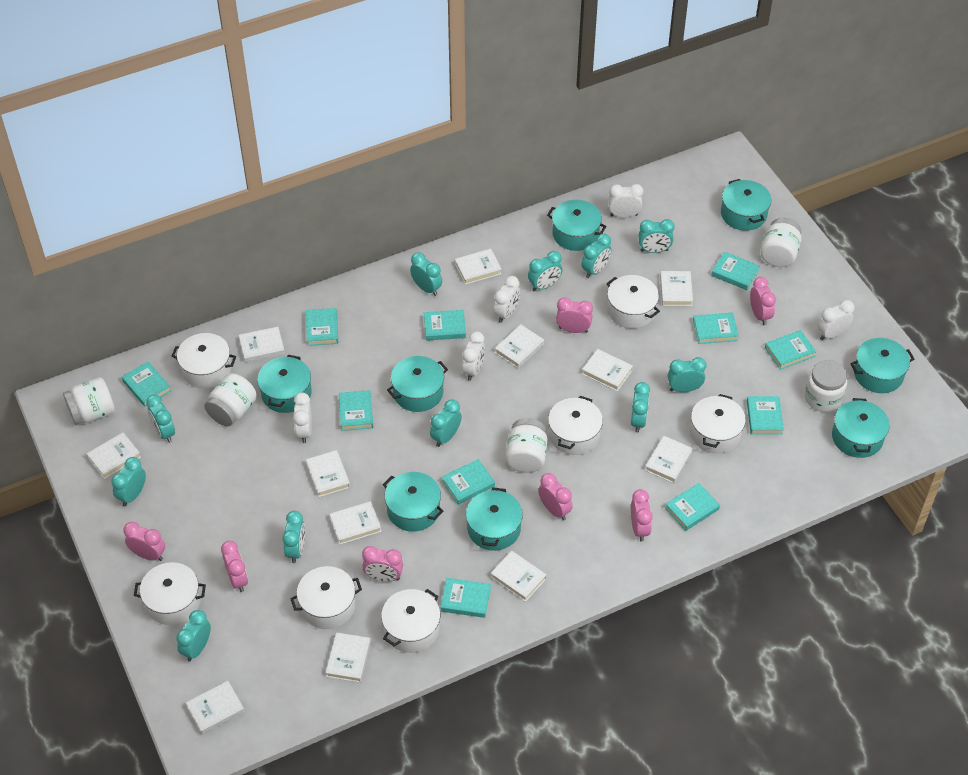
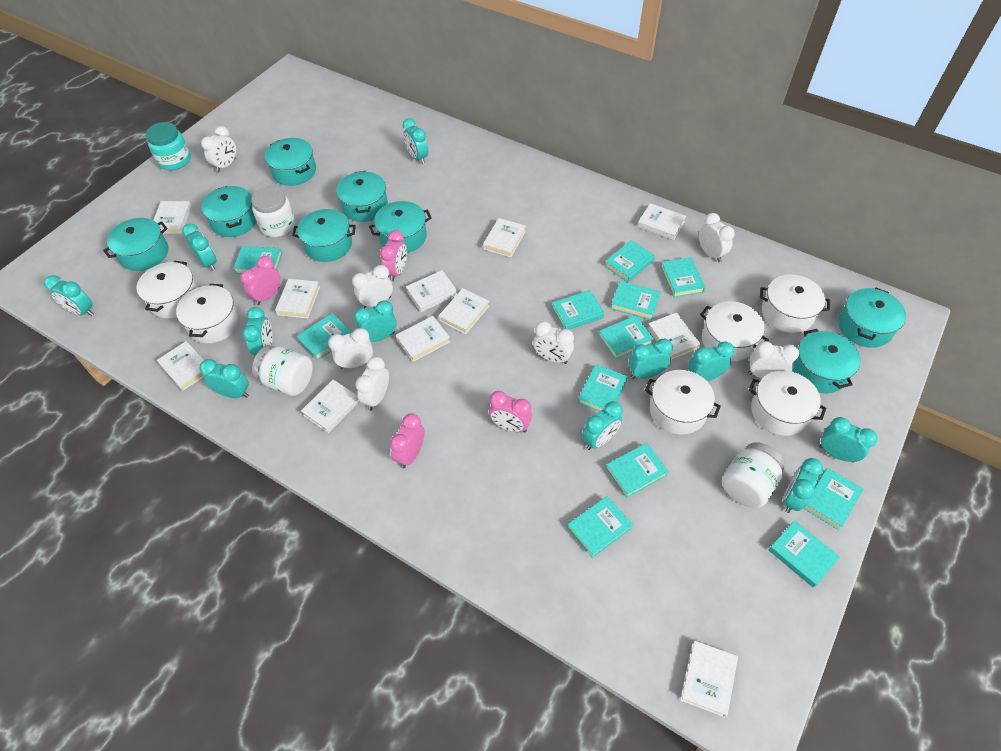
pink clock: [123,522,165,561] [221,541,248,592] [362,546,403,582] [538,473,573,520] [556,297,593,333] [631,489,653,542] [750,277,776,325] = 7 -> [240,256,281,305] [380,230,407,281] [390,413,424,469] [489,391,532,433] = 4
turquoise book: [122,361,171,407] [306,308,338,346] [339,390,373,431] [424,310,466,341] [441,578,491,618] [442,459,495,505] [665,483,720,531] [693,313,739,344] [711,252,760,290] [747,396,784,435] [765,330,816,370] = 11 -> [233,246,283,274] [297,313,351,360] [552,290,604,330] [567,496,633,558] [577,364,628,412] [598,315,654,360] [604,240,655,282] [605,443,669,498] [611,281,661,320] [660,257,706,298] [769,521,840,588] [803,468,863,530] = 12
turquoise jar: none = 0 -> [146,122,191,170] = 1
white book: [87,433,141,479] [186,681,245,735] [239,327,285,363] [306,450,350,497] [326,632,371,683] [329,501,382,545] [455,249,502,285] [491,551,547,602] [495,324,544,368] [582,349,633,391] [645,436,693,483] [660,271,693,306] = 12 -> [153,201,192,234] [157,341,205,391] [275,278,320,319] [301,379,360,433] [396,316,450,362] [406,270,457,312] [439,288,489,334] [483,218,526,258] [638,203,686,240] [647,312,700,360] [680,641,738,717] = 11
white clock: [293,392,312,443] [462,331,485,381] [493,276,520,323] [608,184,643,218] [818,300,854,340] = 5 -> [201,126,236,172] [328,328,373,369] [352,265,393,308] [356,356,389,411] [533,321,574,364] [699,213,735,262] [748,341,799,379] = 7
white jar: [63,377,115,425] [204,373,257,426] [505,418,548,473] [760,218,802,267] [804,360,847,412] = 5 -> [251,186,295,237] [252,345,313,396] [722,442,786,508] = 3
white pot: [134,562,206,625] [172,333,236,388] [290,566,362,629] [381,589,440,653] [548,396,603,455] [606,275,660,328] [690,394,746,453] = 7 -> [137,261,198,319] [176,284,240,343] [645,370,721,435] [700,301,769,362] [749,371,826,436] [760,274,830,333] = 6

